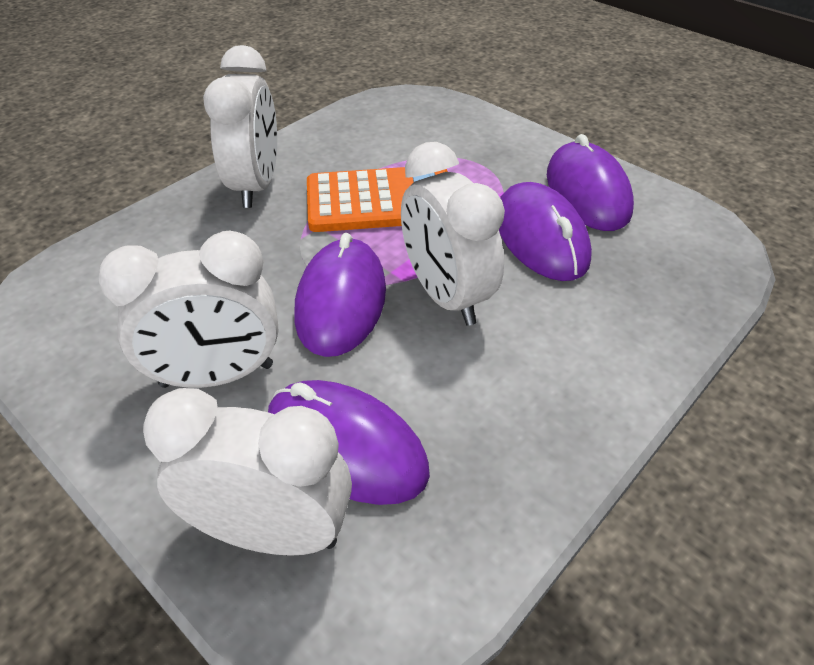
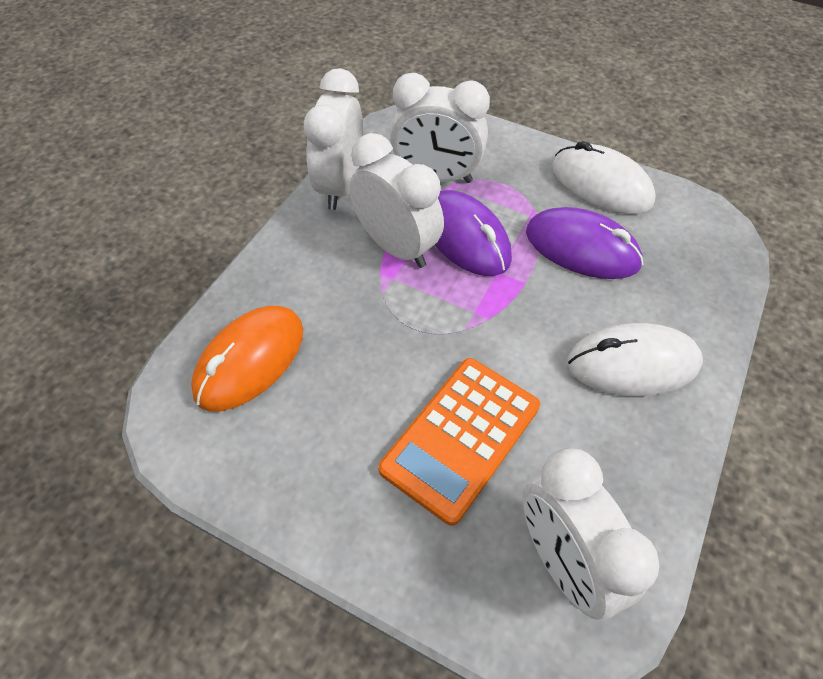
orange mouse: none = 0 -> [191,306,303,411] = 1
purple mouse: [268,380,430,505] [294,233,386,357] [499,182,592,281] [547,134,634,231] = 4 -> [435,190,512,276] [526,207,643,279] = 2
white mouse: none = 0 -> [552,141,656,214] [567,323,703,396] = 2

